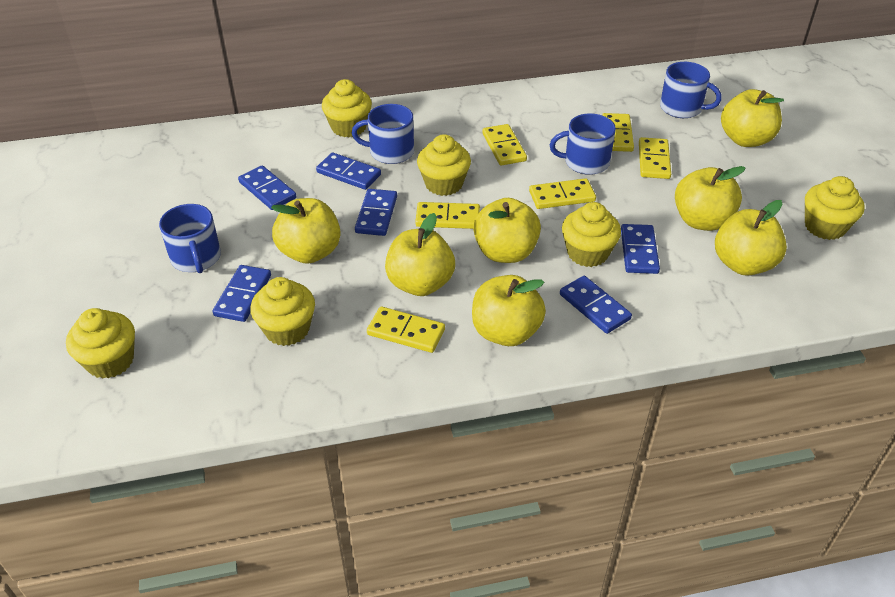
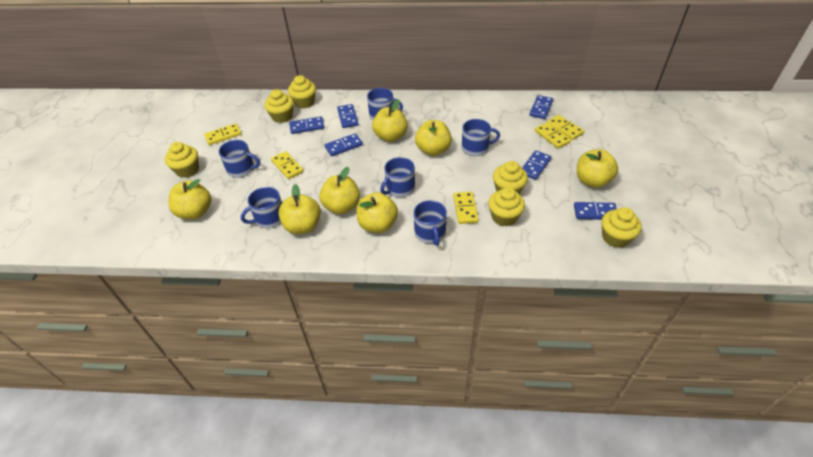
blue mug: [159,204,221,273] [352,104,414,164] [550,113,616,175] [660,62,722,118] = 4 -> [219,140,260,178] [241,187,282,228] [367,88,403,120] [380,157,415,197] [414,200,447,246] [462,119,500,156] = 6
yellow domino: [367,306,445,353] [415,202,480,229] [482,124,527,166] [529,178,596,209] [602,113,634,152] [639,137,671,179] = 6 -> [204,123,242,145] [271,151,304,179] [453,192,479,224] [535,122,571,149] [547,115,585,140] = 5

